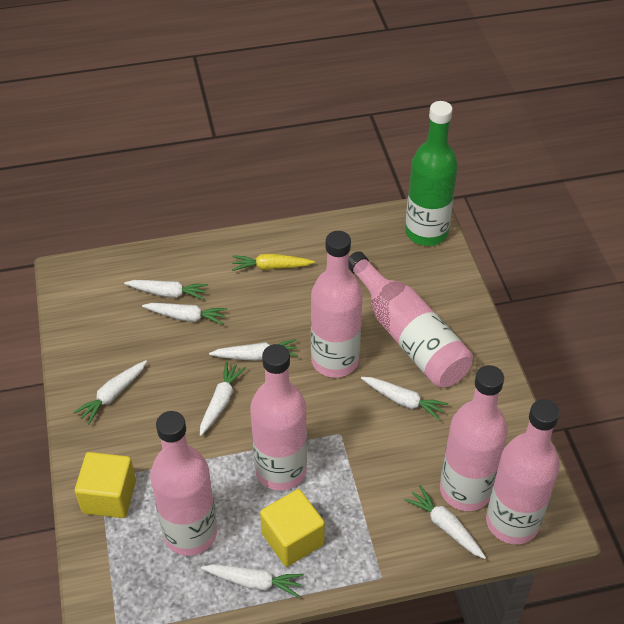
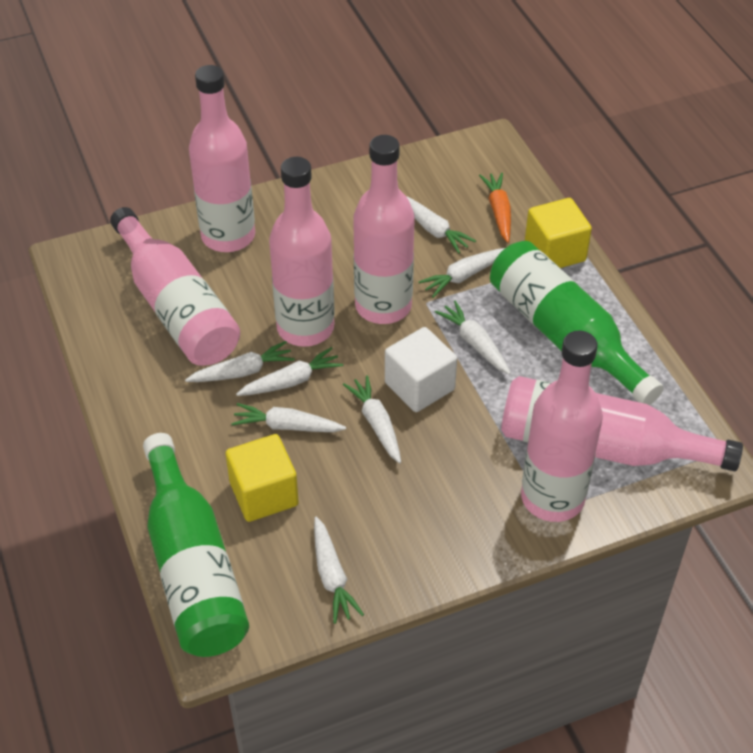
green bottle: [405,101,458,246] = 1 -> [143,433,249,657] [490,241,663,405] = 2
orange carrot: none = 0 -> [479,173,511,243] = 1
white cube: none = 0 -> [385,327,457,412] = 1
yellow carrot: [232,254,315,271] = 1 -> none = 0

